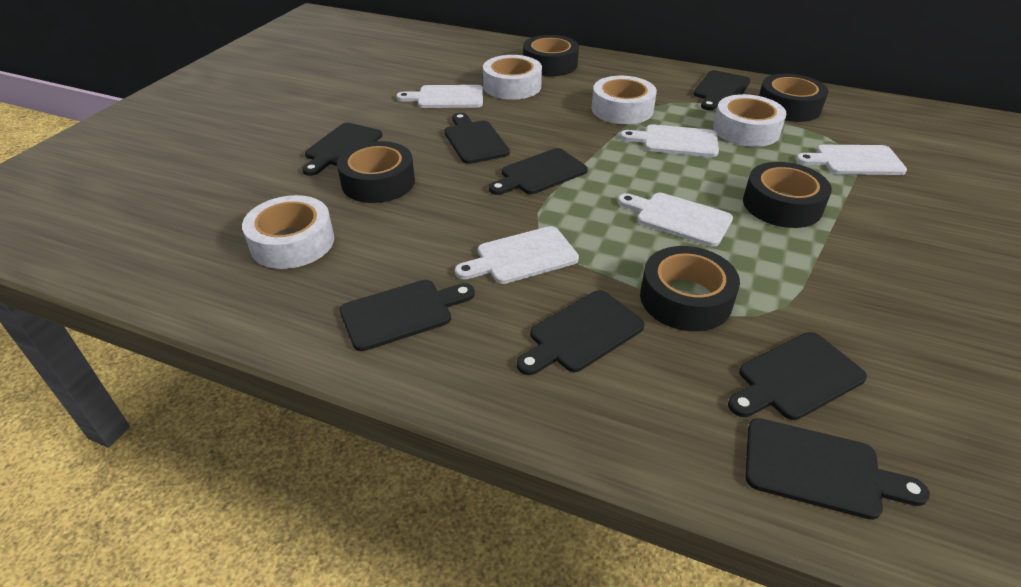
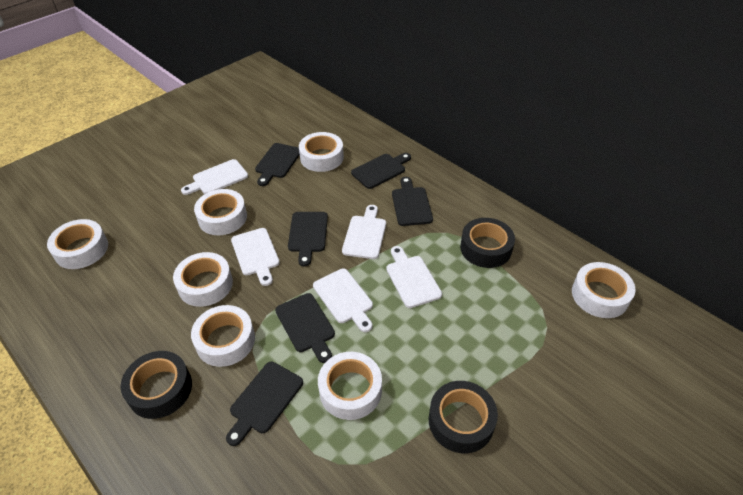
black cutting board: [302,123,382,176] [340,280,475,351] [444,113,510,164] [489,148,588,195] [517,290,645,375] [693,70,750,110] [728,332,867,420] [745,418,930,520] = 8 -> [226,362,303,446] [255,143,300,186] [275,293,335,363] [288,212,328,267] [351,153,411,189] [392,177,433,226] = 6
black tape: [337,141,415,203] [523,35,579,76] [640,246,740,331] [743,162,832,228] [759,74,828,122] = 5 -> [121,351,192,419] [429,381,498,453] [460,218,515,268] = 3
white tape: [242,195,334,269] [483,55,542,100] [591,76,657,124] [713,94,787,147] = 4 -> [47,219,108,269] [173,252,233,307] [191,305,255,367] [194,189,247,235] [299,132,344,172] [318,352,382,420] [572,262,636,318] = 7

